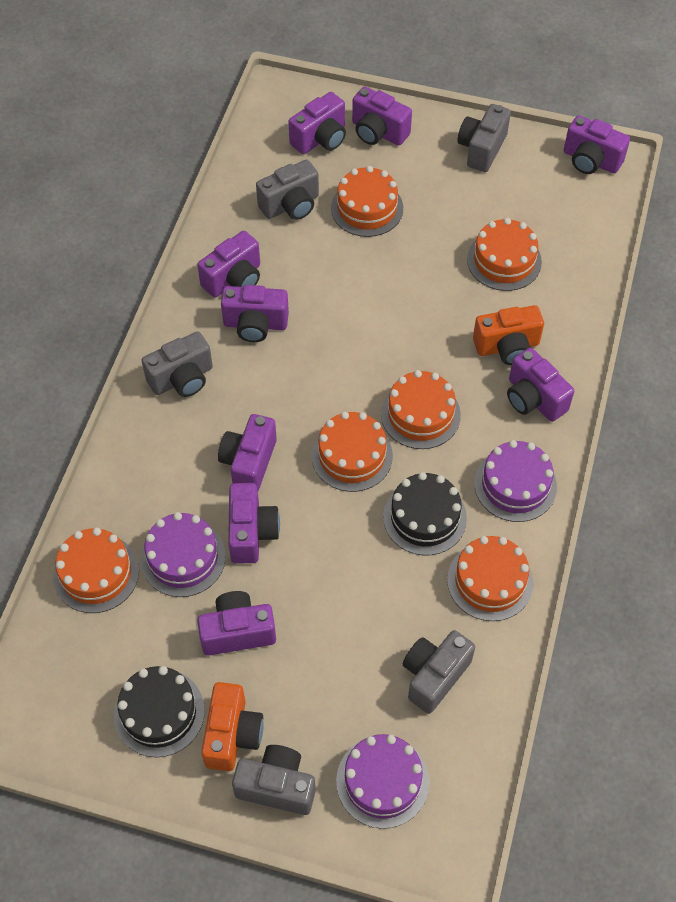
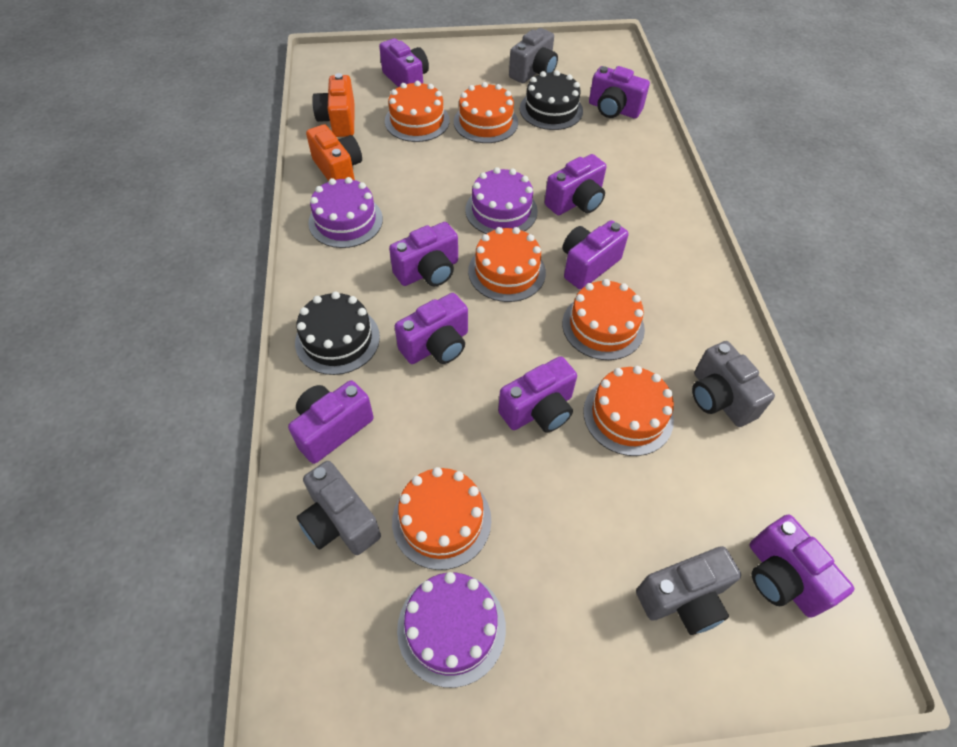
grey camera: [141,331,213,397] [232,745,316,815] [256,160,319,220] [403,630,475,714] [457,104,511,172] = 5 -> [297,461,381,555] [509,28,558,83] [636,546,741,635] [692,341,775,427] = 4

